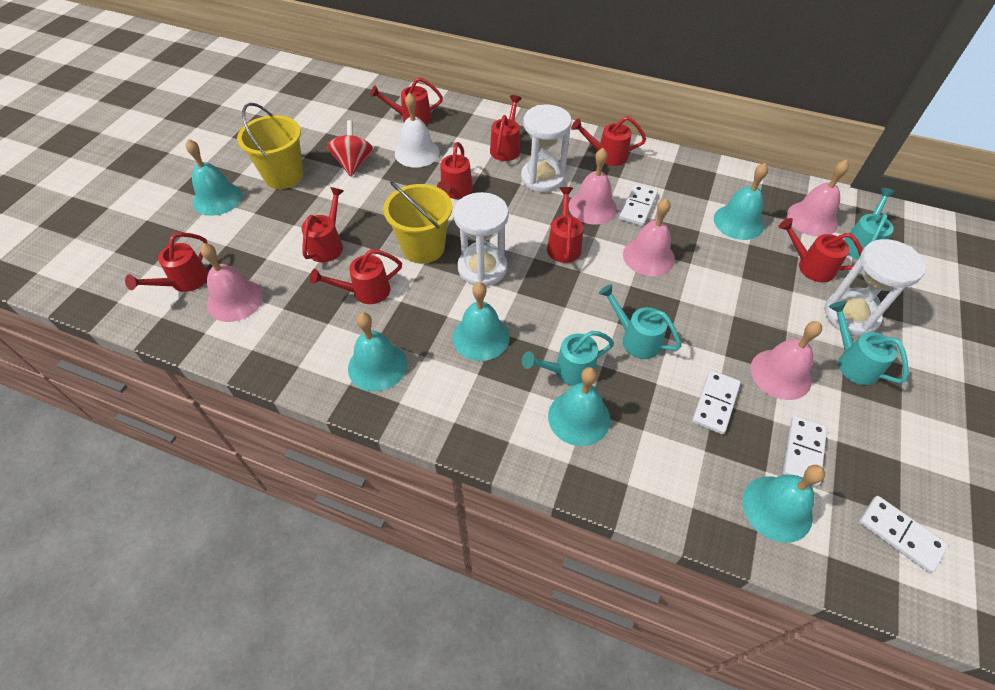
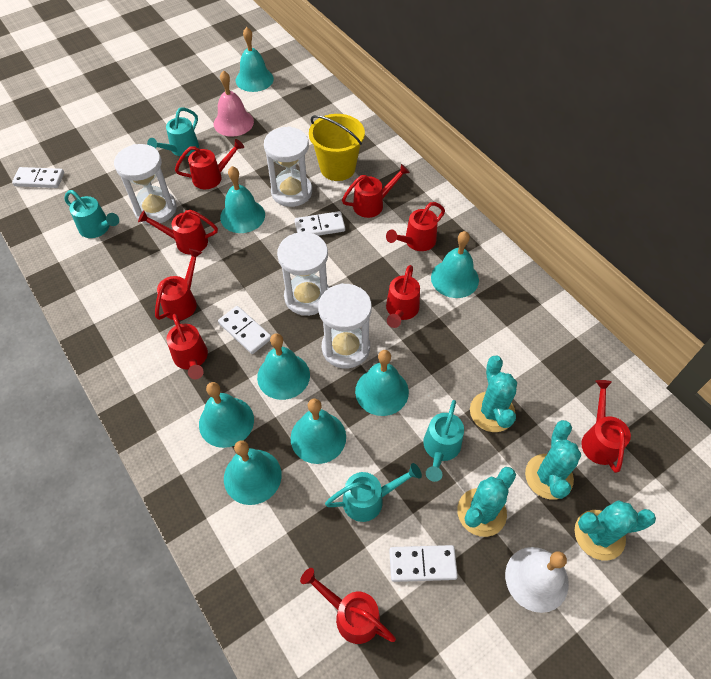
pink bell: [200,243,263,322] [569,148,617,225] [623,198,675,276] [751,321,822,400] [787,160,849,237] = 5 -> [214,70,254,137] = 1
red spinning top: [327,120,373,177] = 1 -> none = 0
turquoise bell: [186,139,242,216] [348,312,407,392] [453,282,510,361] [548,367,610,446] [714,163,768,240] [743,465,825,543] = 6 -> [199,382,254,448] [220,166,265,233] [224,440,282,505] [236,27,274,92] [257,333,310,400] [291,399,346,464] [355,350,409,416] [431,231,479,298] = 8
turquoise cactus: none = 0 -> [457,467,516,537] [470,356,517,432] [525,420,581,500] [575,500,656,561] = 4
white hourglass: [454,192,509,286] [521,105,572,193] [824,239,926,336] = 3 -> [114,144,177,225] [264,126,312,207] [277,232,329,316] [318,283,372,368] = 4
yellow bucket: [237,103,303,189] [383,181,452,264] = 2 -> [309,114,365,181] = 1

